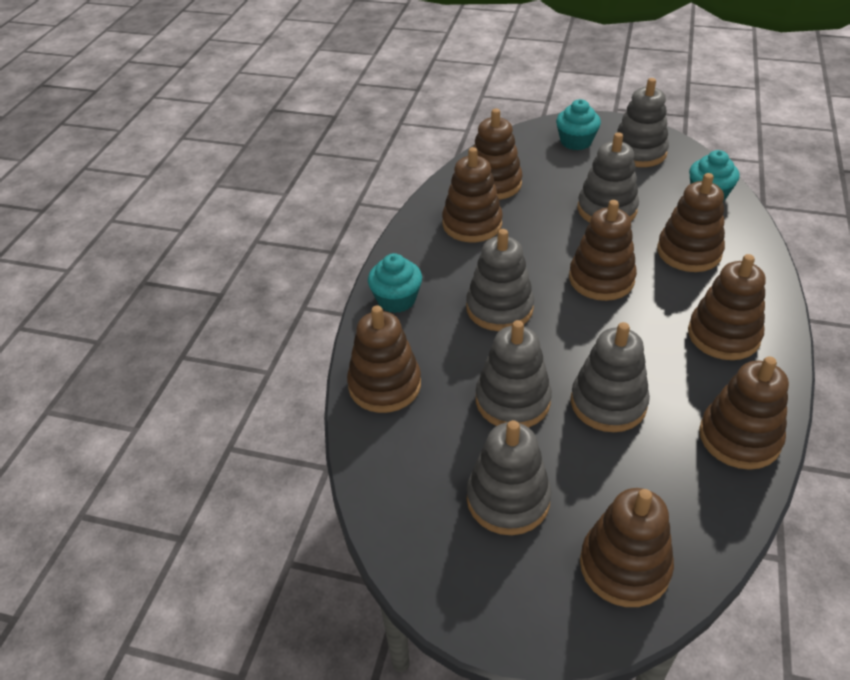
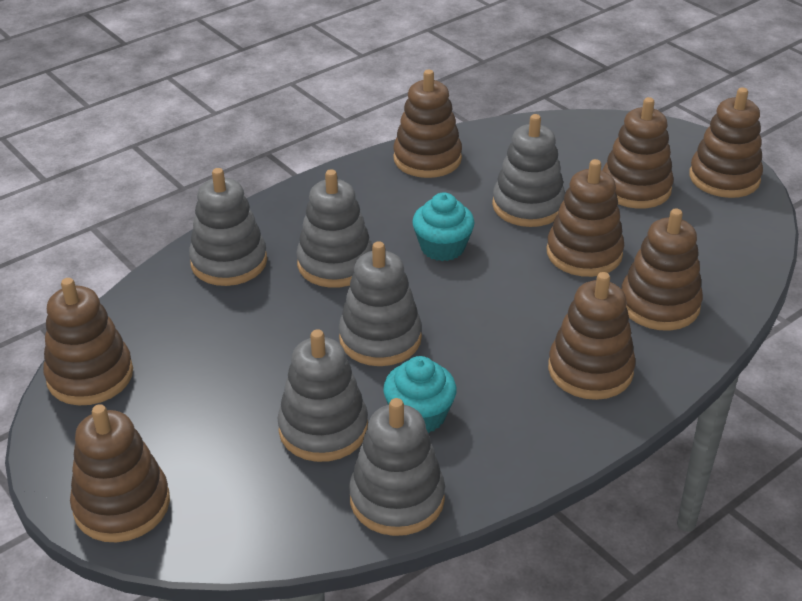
turquoise cupcake: [368,253,422,313] [556,99,601,150] [689,150,740,200] = 3 -> [383,356,456,433] [412,193,475,261] = 2

